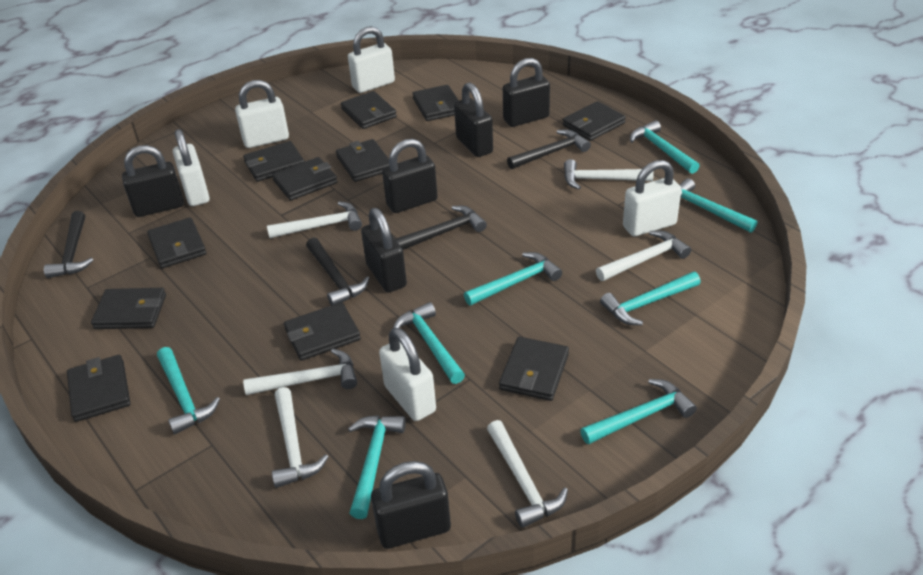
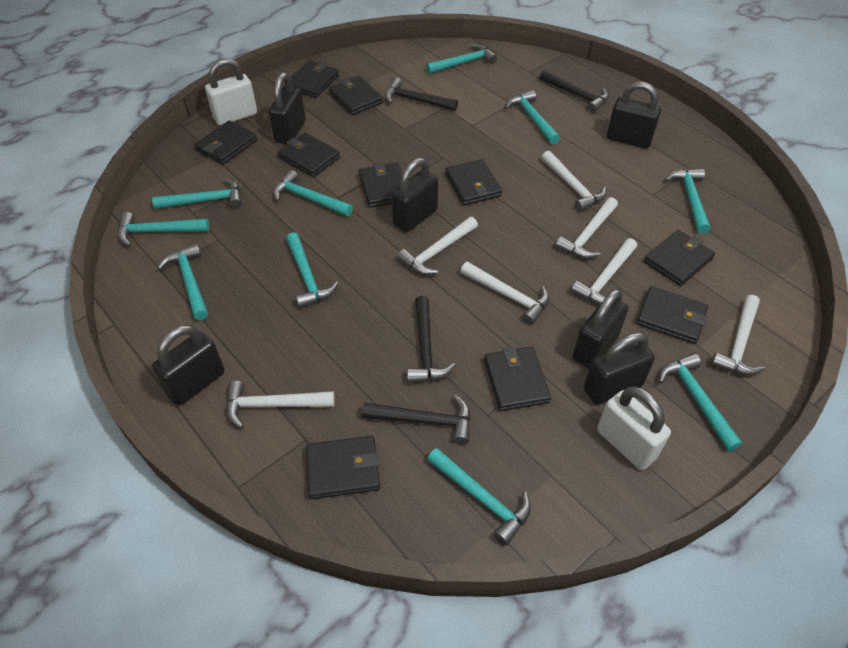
black wallet: [67,355,130,422] [91,288,166,329] [147,217,206,268] [243,141,304,182] [272,157,338,201] [284,302,361,361] [336,139,389,182] [341,91,397,129] [412,85,459,121] [499,337,569,401] [563,101,626,141] = 11 -> [194,120,257,165] [277,133,340,177] [291,61,339,98] [306,436,380,499] [329,76,383,115] [359,162,402,208] [445,159,502,205] [484,346,551,411] [636,286,708,344] [644,230,715,286] = 10
turquoise hammer: [157,347,220,435] [348,415,406,519] [393,302,465,384] [464,252,562,306] [580,379,697,445] [600,272,701,325] [630,120,700,174] [680,178,757,233] = 8 -> [118,212,209,246] [152,178,242,209] [158,243,208,320] [273,170,353,217] [286,232,338,308] [426,44,497,74] [427,448,531,546] [505,90,560,144] [659,353,742,451] [665,169,710,234] = 10
white hammer: [243,349,357,395] [267,201,362,238] [272,387,328,488] [487,420,568,528] [564,159,654,189] [596,231,691,281] = 6 -> [226,381,335,428] [397,217,478,275] [460,262,549,325] [541,151,606,212] [555,197,618,259] [571,238,637,305] [711,295,765,375] = 7
white padlock: [173,129,210,206] [235,80,289,148] [348,26,395,93] [379,328,436,421] [623,160,681,236] = 5 -> [205,58,257,125] [597,386,671,470] = 2

